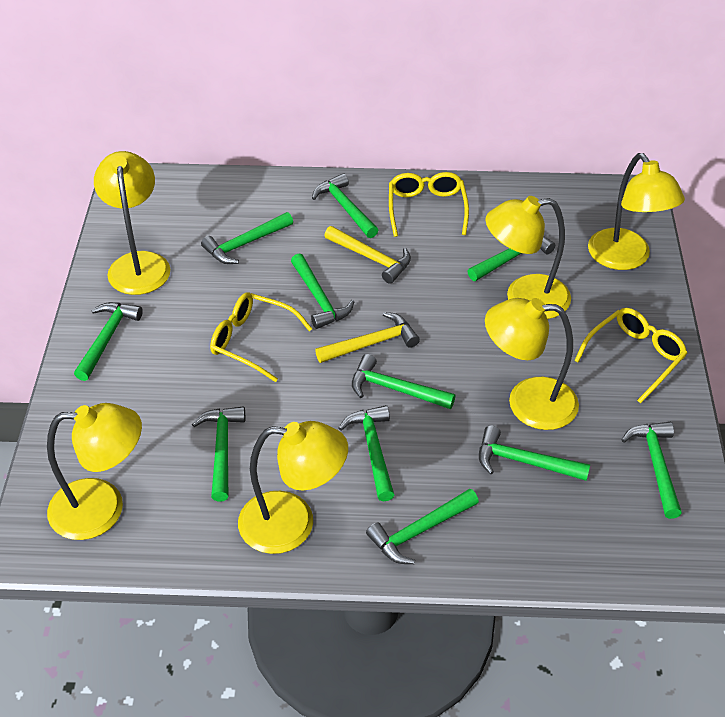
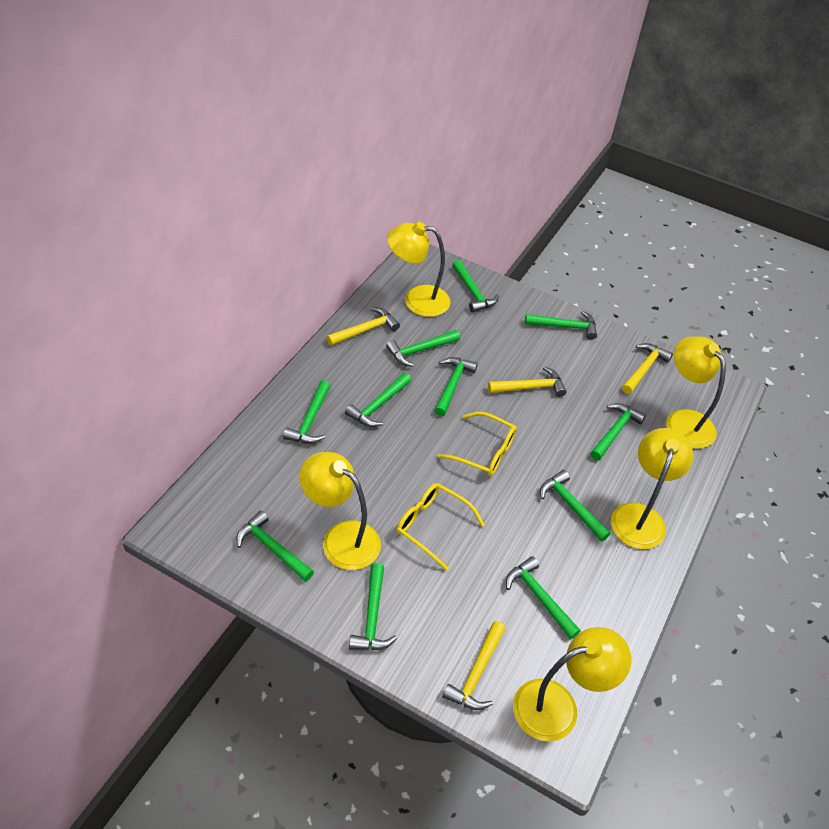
yellow glasses: [210,292,312,382] [389,172,469,237] [574,308,687,404] = 3 -> [396,483,485,570] [437,412,517,477] = 2
yellow hammer: [315,312,420,363] [324,226,411,284] = 2 -> [327,307,400,346] [442,621,506,710] [488,366,567,397] [622,343,673,394] = 4
yellow lamp: [47,403,142,540] [94,151,170,295] [238,421,348,554] [485,196,571,319] [485,298,579,430] [588,153,685,270] = 6 -> [300,452,381,570] [387,222,450,317] [513,627,632,741] [611,428,693,549] [666,336,726,449] = 5

